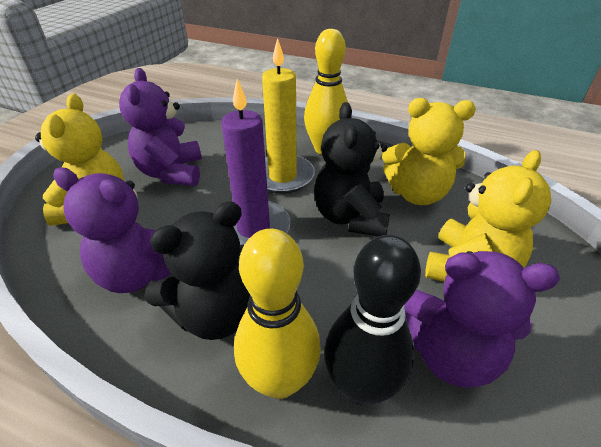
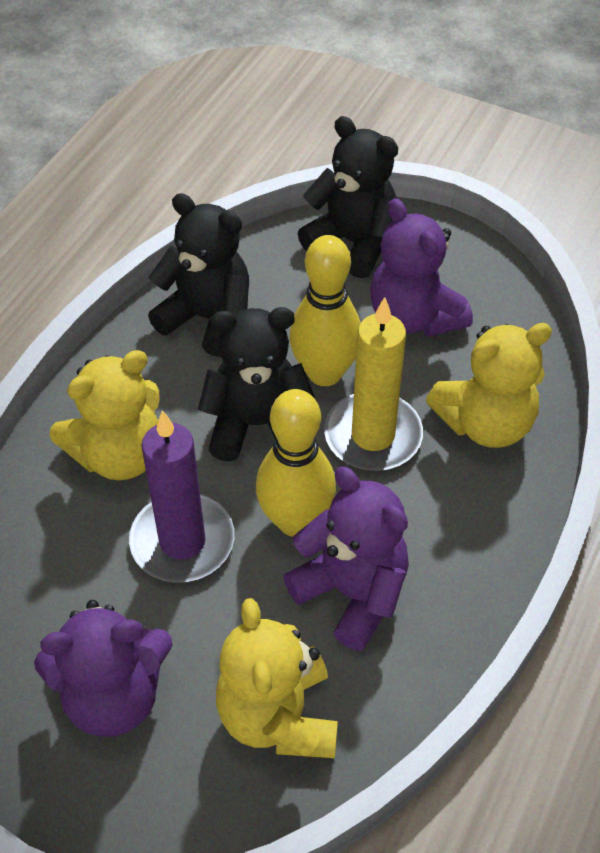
black bowling pin: [324,235,421,406] = 1 -> none = 0
black teddy bear: [144,202,250,340] [314,102,390,236] = 2 -> [148,193,249,357] [198,307,317,462] [298,116,398,278] = 3

